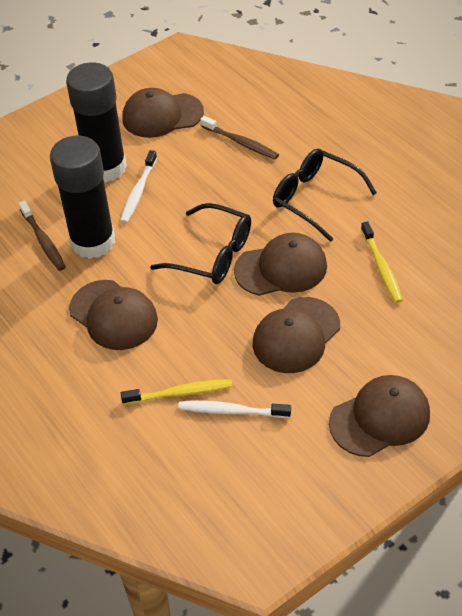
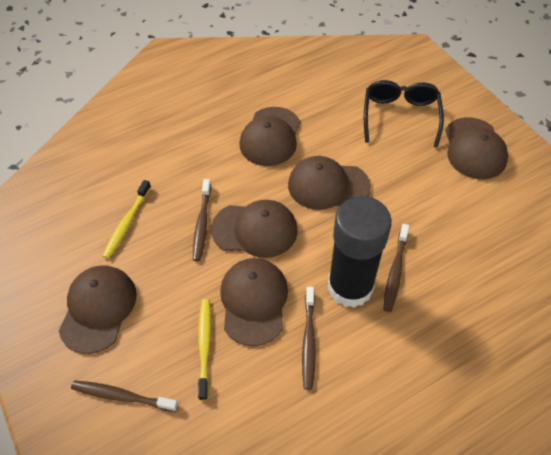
black glasses: [150,203,251,284] [273,148,377,242] = 2 -> [364,80,444,148] = 1
black glue stick: [50,136,115,259] [66,62,127,182] = 2 -> [328,196,392,308] = 1
brown cap: [69,280,158,350] [122,88,204,138] [234,233,327,296] [253,297,340,373] [329,375,430,457] = 5 -> [59,265,137,354] [211,200,298,258] [220,258,288,346] [240,107,300,166] [288,156,371,210] [445,117,508,179] = 6
brown toothbrush: [19,201,66,271] [200,116,279,160] = 2 -> [71,380,178,412] [193,179,211,261] [302,287,316,390] [383,224,409,312] = 4
white toothbrush: [120,150,157,223] [178,401,291,418] = 2 -> none = 0

